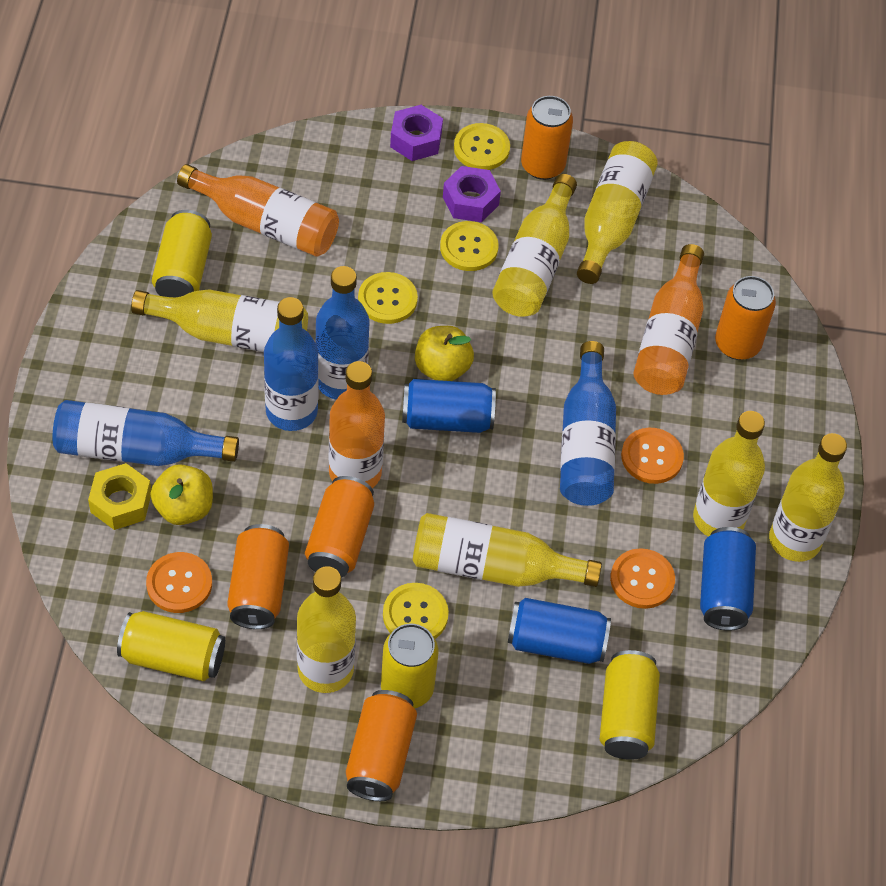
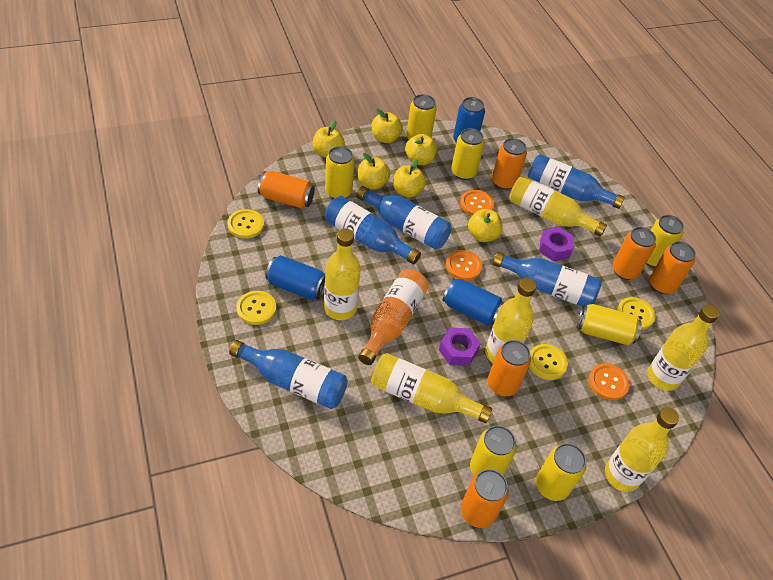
blue bottle: [52,400,239,466] [264,297,319,431] [315,266,370,400] [560,341,616,506] = 4 -> [229,340,348,409] [325,196,421,265] [356,186,452,250] [493,252,602,307] [528,154,625,209] = 5
orange bottle: [177,164,339,257] [329,361,385,488] [633,244,704,395] = 3 -> [358,269,429,365] = 1
orange can: [227,524,289,629] [305,476,374,578] [346,690,417,801] [521,96,573,180] [715,276,776,360] = 5 -> [258,171,315,209] [461,469,509,528] [487,340,531,396] [492,138,527,190] [612,227,656,280] [650,241,696,294] = 6
yellow apple: [150,464,213,525] [415,326,474,381] = 2 -> [313,120,345,158] [358,153,390,190] [372,109,403,143] [393,159,426,198] [405,134,437,165] [468,209,502,242] = 6
yellow bottle: [131,289,308,352] [297,566,356,693] [413,513,602,587] [492,174,577,317] [577,141,658,284] [693,411,765,537] [769,433,847,562] = 7 -> [324,229,361,320] [371,353,492,423] [485,278,536,363] [509,175,607,237] [605,407,679,492] [647,304,720,391] = 6
yellow can: [117,611,225,681] [152,210,212,297] [381,624,438,708] [600,650,660,760] = 4 -> [325,146,355,199] [406,94,437,139] [451,128,484,180] [470,425,517,476] [536,443,586,501] [577,304,641,345] [646,215,684,267] = 7
yellow nut: [88,463,151,530] = 1 -> none = 0

